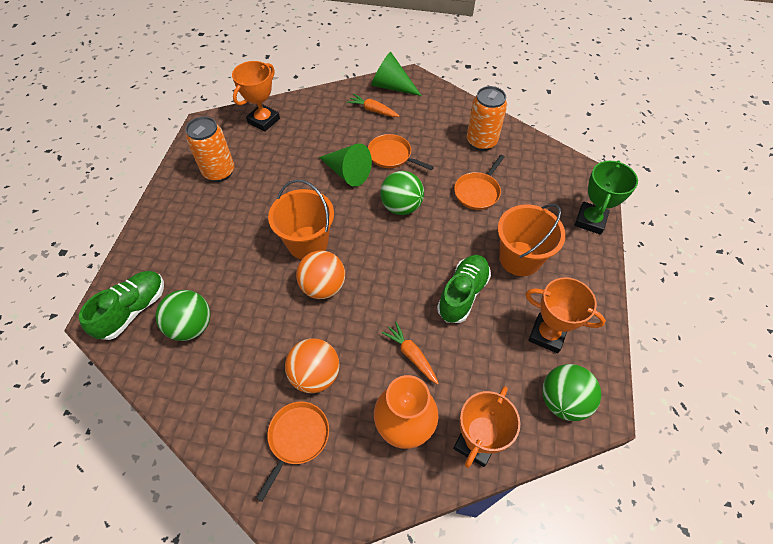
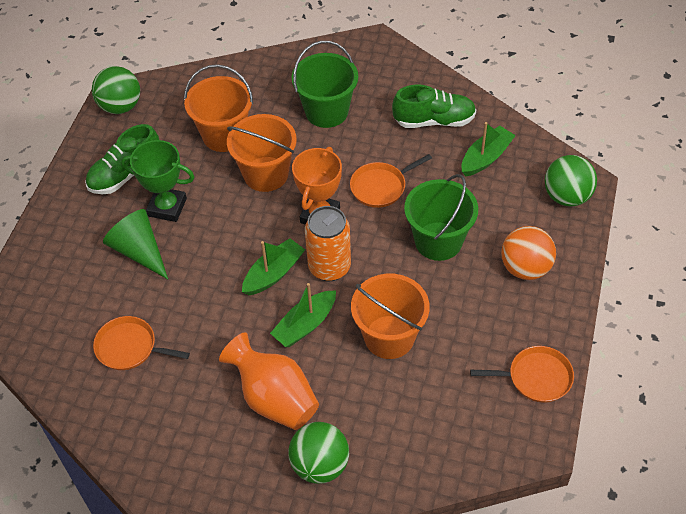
green boat: none = 0 -> [242,238,305,295] [270,283,336,347] [461,122,516,176] = 3
green bucket: none = 0 -> [292,41,358,128] [404,174,478,261] = 2
green cone: [319,143,372,187] [371,52,422,96] = 2 -> [103,209,168,279] = 1
orange ball: [285,338,340,393] [296,251,345,299] = 2 -> [501,226,556,280] = 1
orange bucket: [268,179,334,260] [498,204,566,276] = 2 -> [184,64,253,152] [227,114,297,192] [351,274,430,359] = 3
orange can: [185,116,234,182] [467,86,507,151] = 2 -> [305,206,351,281] = 1
orange carrot: [347,94,399,117] [382,322,439,385] = 2 -> none = 0
orange trophy: [232,61,280,132] [453,386,520,468] [525,277,606,353] = 3 -> [292,147,342,225] = 1

